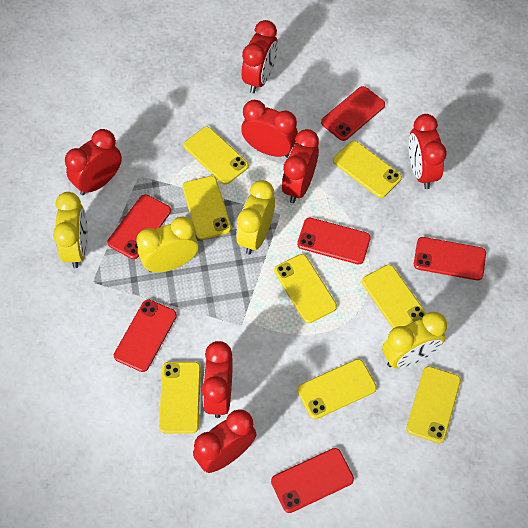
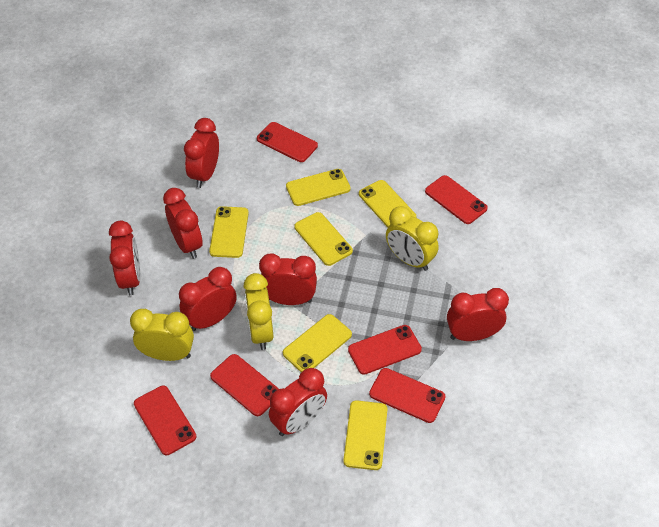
yellow clock: [53,192,88,268] [136,217,198,272] [236,180,275,254] [382,312,447,368] = 4 -> [130,309,194,361] [244,273,273,350] [386,206,439,271] = 3
yellow phone: [159,362,201,434] [183,176,231,240] [184,127,249,185] [274,254,337,323] [297,359,377,419] [333,141,402,198] [362,265,427,328] [406,366,461,443] = 8 -> [209,206,249,258] [283,314,352,372] [286,169,351,206] [294,212,353,266] [343,400,388,470] [359,180,416,227] = 6

